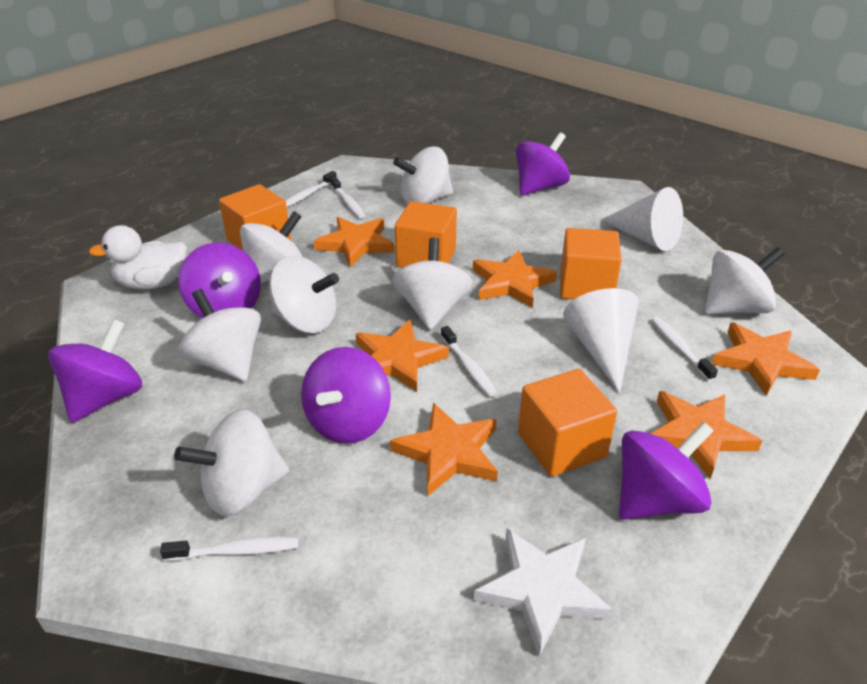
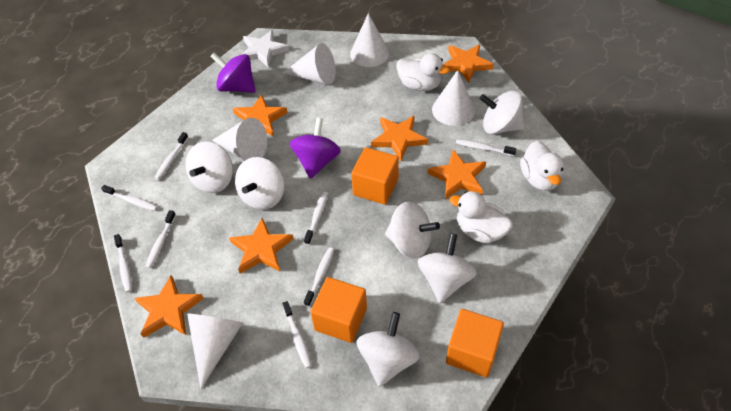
orange cube: [219,184,291,250] [395,201,457,268] [518,369,617,477] [560,228,622,299] = 4 -> [311,277,367,343] [351,147,399,205] [446,309,504,377] = 3
purple spinning top: [48,319,142,423] [178,242,261,318] [301,347,391,444] [516,132,570,195] [619,422,714,520] = 5 -> [210,53,256,93] [290,118,341,179] = 2
white cone: [563,288,639,393] [601,187,683,251] = 2 -> [187,313,243,389] [212,118,267,161] [283,43,336,85] [350,13,389,67] [432,70,475,126] = 5
white duck: [89,225,187,290] = 1 -> [396,53,450,91] [449,191,513,243] [520,141,564,191] = 3
white spinning top: [174,410,289,516] [179,289,261,381] [240,211,302,283] [269,256,339,333] [392,238,472,330] [393,146,453,205] [704,247,785,315] = 7 -> [186,141,233,193] [235,157,284,210] [356,312,420,387] [385,202,440,259] [418,233,477,303] [479,91,524,134] = 6
white toothbrush: [160,537,298,561] [286,171,337,207] [330,177,365,218] [441,326,497,396] [651,317,718,381] = 5 -> [101,185,158,211] [114,234,132,292] [145,210,176,269] [154,132,189,180] [282,301,312,368] [304,192,328,245] [304,248,334,307] [456,139,517,156] = 8

